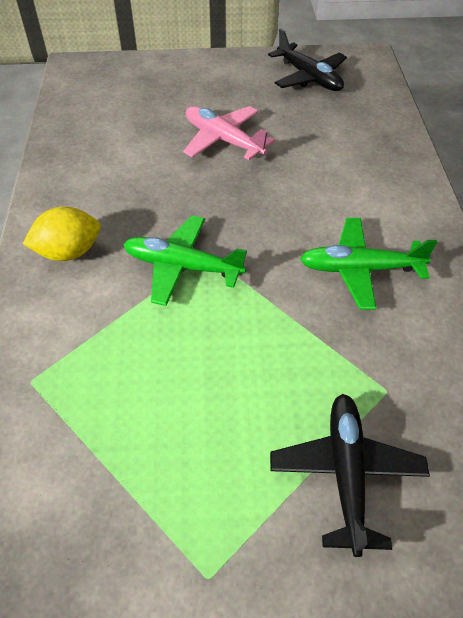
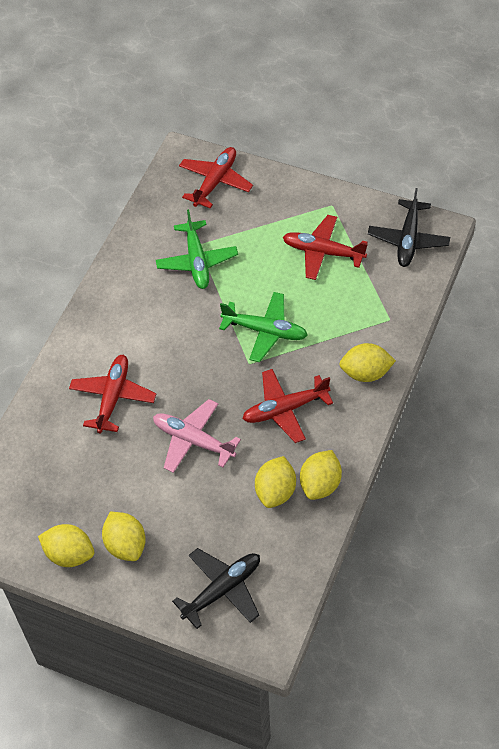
red plane: none = 0 -> [69,355,156,433] [179,147,253,208] [242,369,333,443] [283,215,368,280] = 4
yellow lemon: [23,207,101,261] = 1 -> [38,524,94,567] [102,512,146,561] [255,456,296,508] [300,450,342,500] [339,343,396,382] = 5

